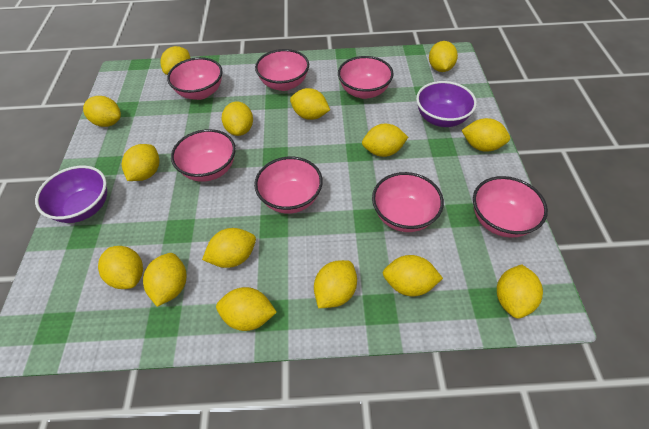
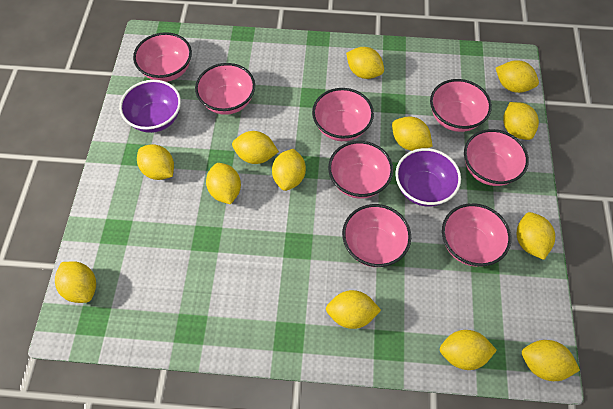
pink bowl: [167,57,223,100] [171,129,236,182] [254,157,323,214] [255,49,309,91] [338,56,394,99] [372,172,444,232] [473,176,548,238] = 7 -> [133,32,192,82] [195,63,255,115] [312,88,374,141] [328,141,393,199] [342,204,411,267] [430,79,492,132] [442,203,511,267] [464,129,529,186] = 8
yellow lemon: [83,96,121,127] [98,246,143,289] [122,144,159,181] [143,253,186,307] [160,46,190,75] [202,228,256,268] [216,287,277,331] [222,101,253,136] [290,88,330,120] [314,260,357,308] [362,124,408,157] [383,255,443,296] [429,41,458,72] [461,118,510,152] [497,264,543,319] = 15 -> [55,261,96,303] [137,144,174,180] [206,163,241,204] [232,131,279,164] [272,149,306,191] [326,290,381,329] [346,47,384,79] [392,116,433,151] [440,330,497,370] [496,60,539,93] [503,102,539,140] [517,212,555,260] [522,340,580,381] = 13

